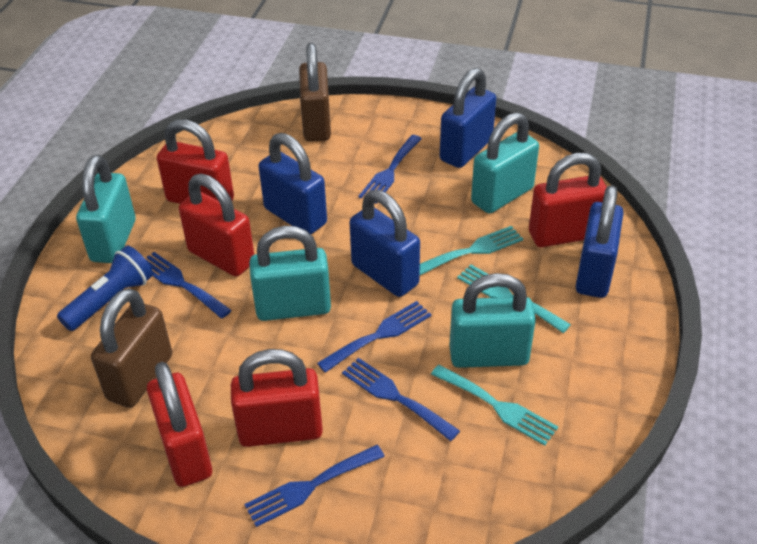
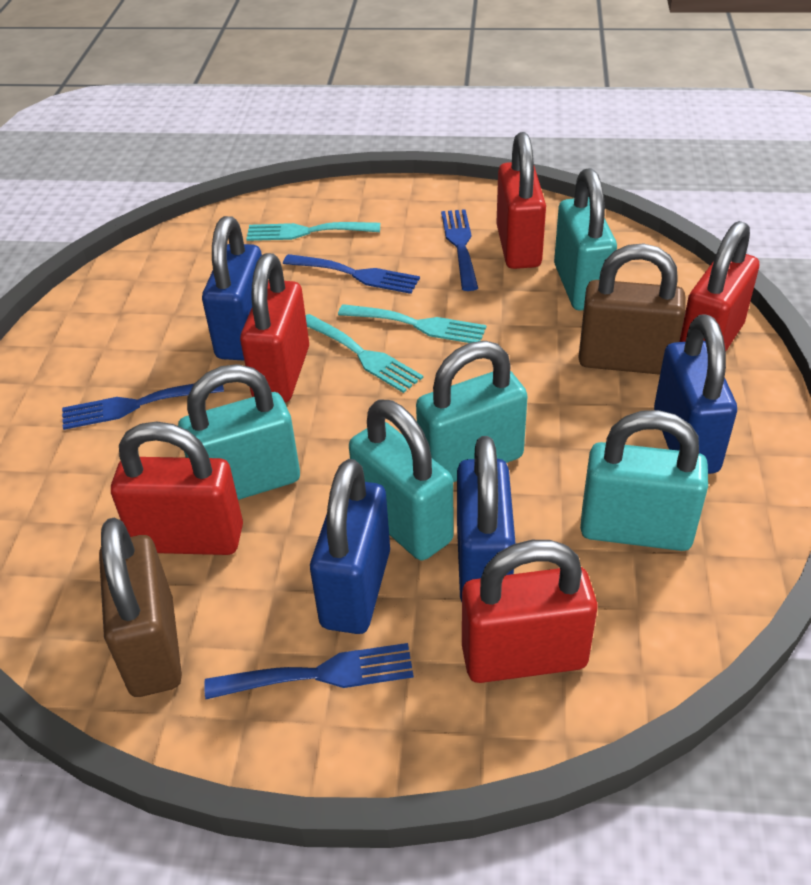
blue flashlight: [57,246,153,331] = 1 -> none = 0
blue fork: [146,252,232,318] [244,445,385,527] [317,301,432,373] [342,358,460,441] [358,135,422,204] = 5 -> [62,384,224,430] [204,643,414,699] [283,254,420,294] [441,209,478,291] = 4
turquoise padlock: [76,155,136,263] [249,226,331,321] [450,273,536,368] [471,112,539,214] = 4 -> [178,364,300,500] [349,400,454,560] [416,341,528,482] [554,168,617,311] [580,410,708,551] = 5

